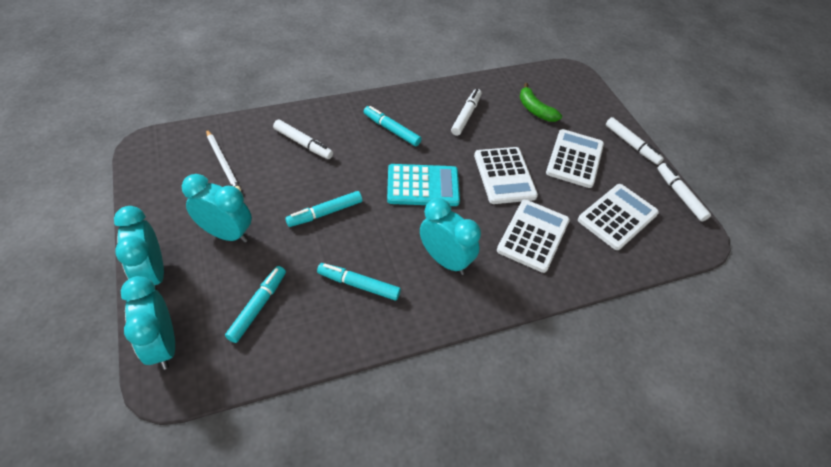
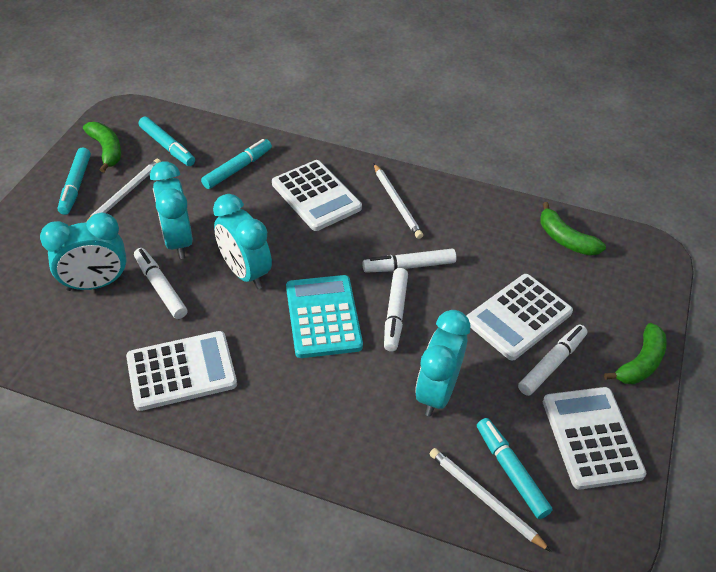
green banana: [519,83,562,122] = 1 -> [83,122,121,173] [540,202,606,256] [604,323,667,384] = 3
white pencil: [206,129,241,191] = 1 -> [86,159,161,222] [373,163,423,239] [430,448,551,552] = 3

